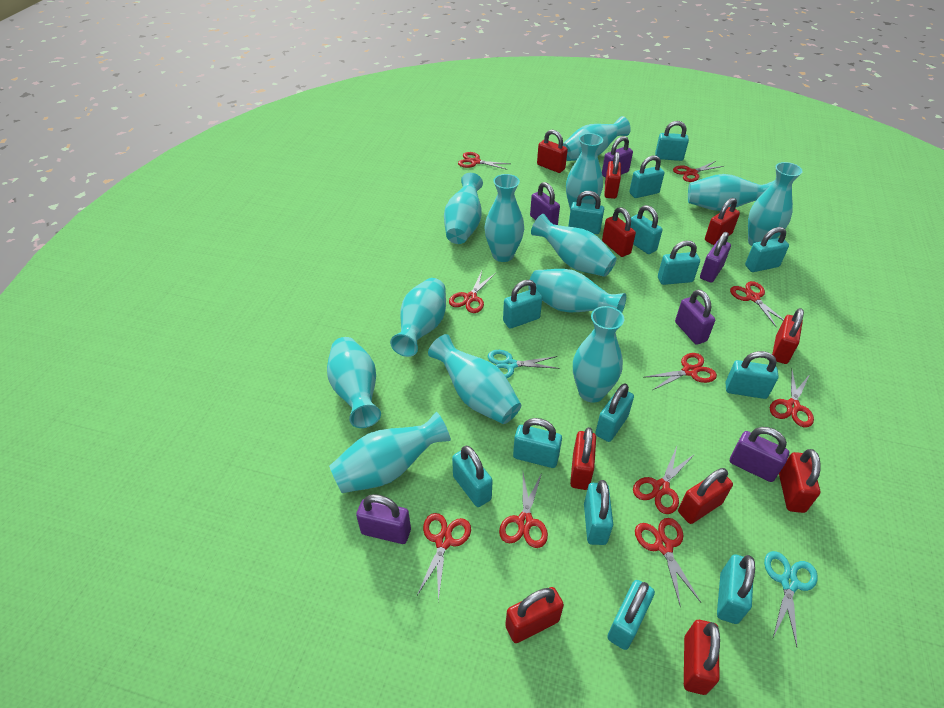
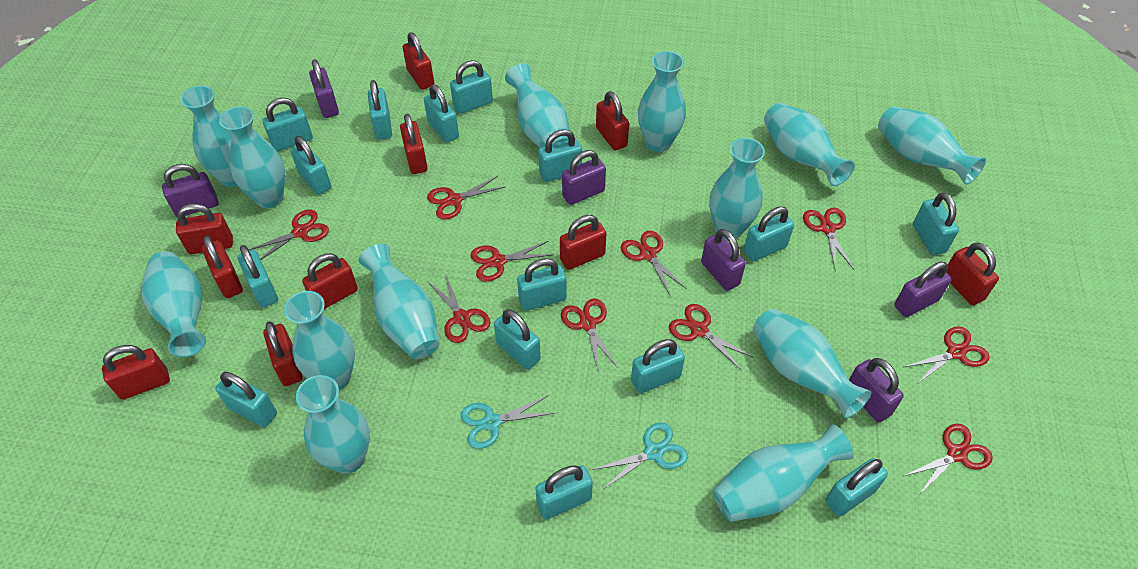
turquoise padlock: [452,446,493,507] [503,280,542,329] [513,418,562,468] [568,191,604,234] [584,480,613,545] [595,383,634,442] [607,580,655,650] [629,155,665,198] [631,205,662,254] [655,121,689,161] [658,240,700,285] [717,554,755,624] [726,351,779,399] [745,227,789,272] = 14 -> [215,372,277,427] [237,245,278,308] [263,98,313,151] [290,136,331,195] [368,80,392,140] [424,84,459,143] [450,60,493,114] [494,309,541,370] [517,258,566,311] [535,465,593,520] [538,129,582,182] [631,339,685,394] [744,207,794,262] [825,458,888,517] [913,193,959,255] = 15

